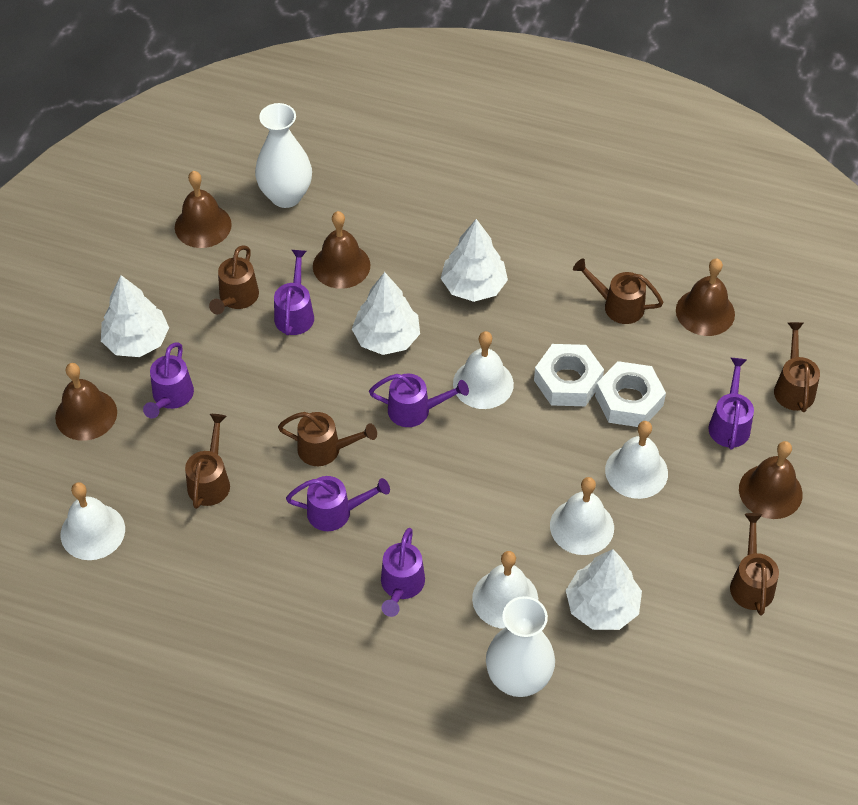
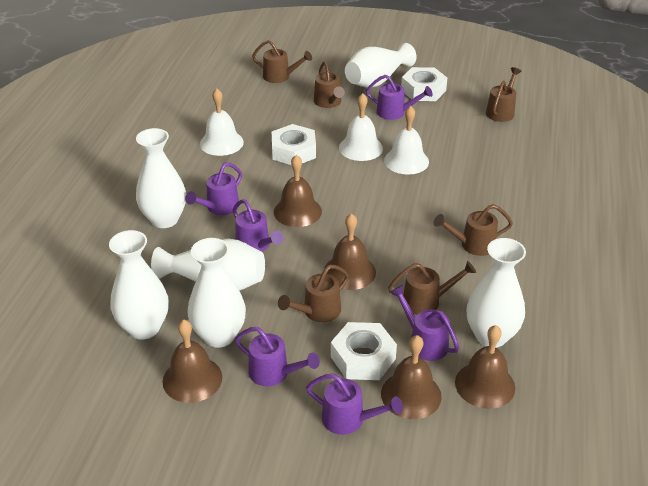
white bell: [61,482,125,560] [453,331,514,409] [472,551,538,629] [550,477,614,555] [605,421,668,499] = 5 -> [200,89,244,156] [339,93,383,161] [384,106,429,175] = 3
white nut: [534,344,604,406] [595,361,666,427] = 2 -> [272,124,316,165] [331,322,397,380] [401,67,447,101] = 3
white tree: [101,275,169,357] [352,272,420,355] [441,219,508,302] [566,549,642,630] = 4 -> none = 0
white vase: [255,103,312,208] [486,596,555,697] = 2 -> [109,230,169,339] [136,128,186,228] [151,239,265,291] [188,238,246,348] [345,43,416,88] [467,238,526,348] = 6

